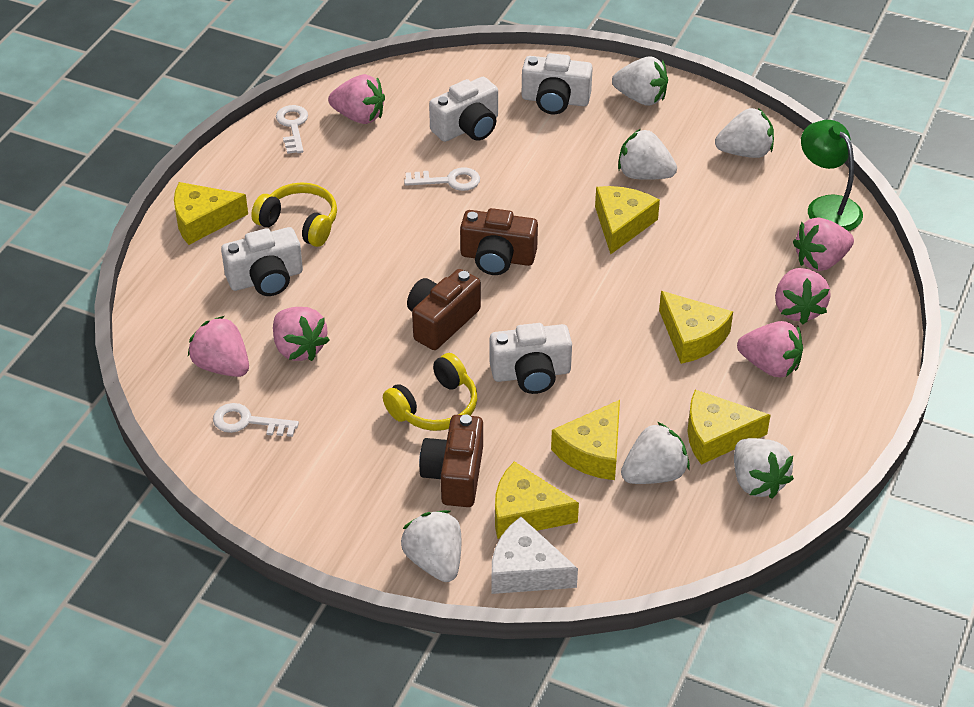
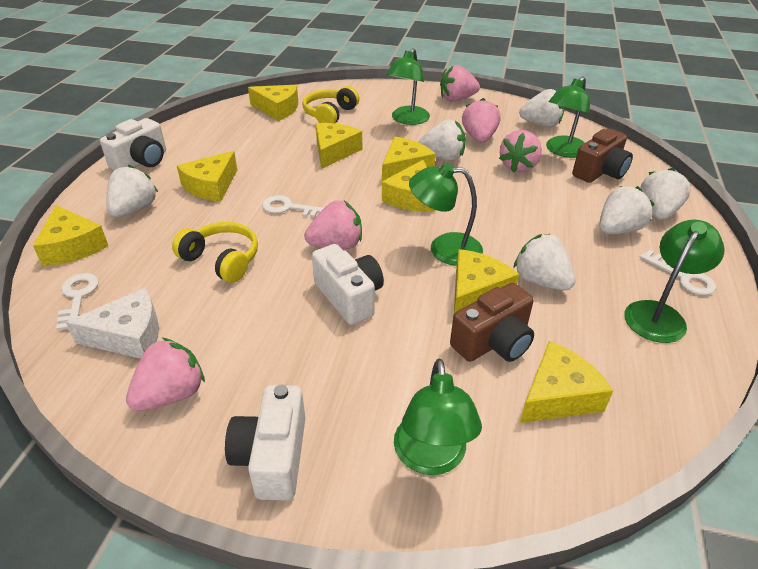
brown camera: [407,269,481,350] [419,415,483,507] [460,208,538,275] = 3 -> [450,283,534,362] [572,129,633,183] = 2
green lamp: [801,120,863,231] = 1 -> [386,48,430,125] [394,359,482,475] [409,163,483,266] [546,76,590,158] [624,220,725,343] = 5
pink strawberry: [188,316,249,377] [273,307,329,361] [328,74,385,124] [737,321,803,378] [775,268,831,324] [793,217,854,271] = 6 -> [126,338,205,411] [304,200,362,249] [440,65,480,102] [462,98,501,142] [499,130,542,173] = 5
white camera: [221,227,303,296] [429,77,498,142] [490,323,572,394] [522,53,593,114] = 4 -> [100,118,166,170] [225,385,305,501] [312,244,384,325] = 3
yellow cheese: [174,182,248,245] [495,461,579,539] [551,400,620,480] [595,186,660,254] [659,291,733,364] [688,390,771,465] = 6 -> [33,205,108,266] [177,151,237,202] [248,85,298,121] [316,123,362,169] [382,137,436,181] [382,160,436,212] [454,249,519,313] [520,341,613,423] = 8

